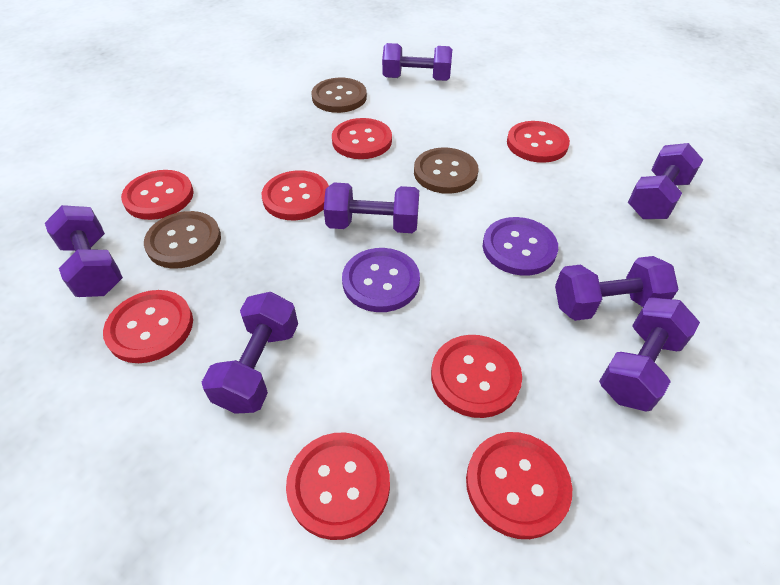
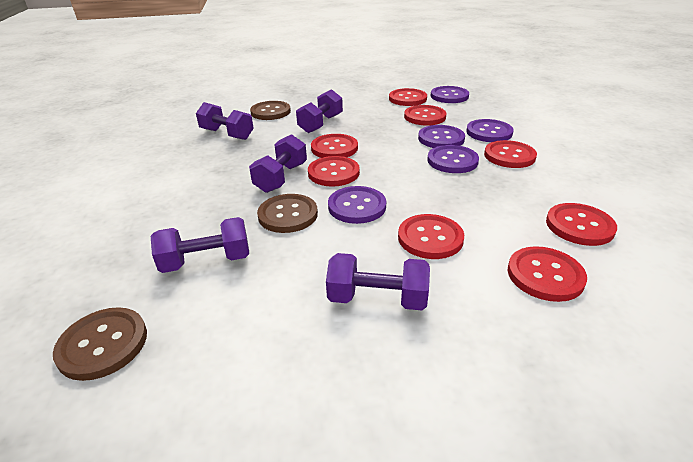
purple button: [342,248,420,312] [483,217,558,276] = 2 -> [328,186,386,224] [418,125,465,148] [427,145,479,173] [431,86,469,103] [466,119,514,142] = 5
purple dumbbell: [45,205,123,297] [202,292,298,414] [324,183,419,233] [382,43,452,81] [555,256,679,321] [599,298,700,411] [628,143,703,219] = 7 -> [151,217,249,273] [196,102,254,140] [249,134,307,193] [296,89,343,133] [326,253,430,310] = 5

